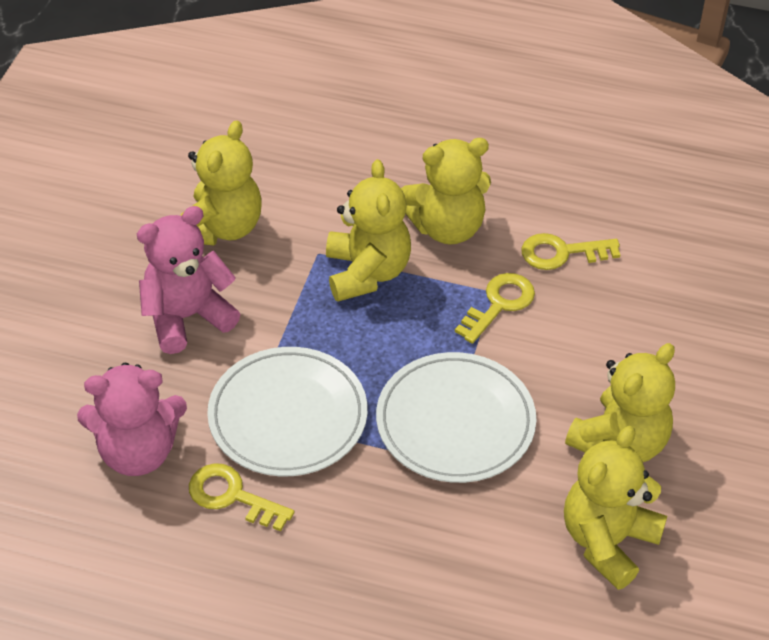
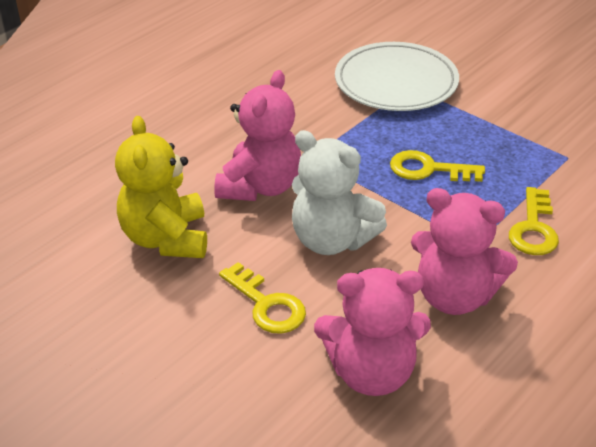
pink teddy bear: [77,363,187,476] [137,206,240,354] = 2 -> [214,70,301,201] [314,268,431,396] [411,188,518,315] = 3
white plate: [207,347,367,476] [376,352,536,483] = 2 -> [335,42,459,111] = 1
white teddy bear: none = 0 -> [292,130,387,255] = 1
yellow teddy bear: [181,120,262,246] [326,159,411,302] [401,138,491,245] [564,426,667,590] [565,343,675,462] = 5 -> [115,116,207,258] = 1

